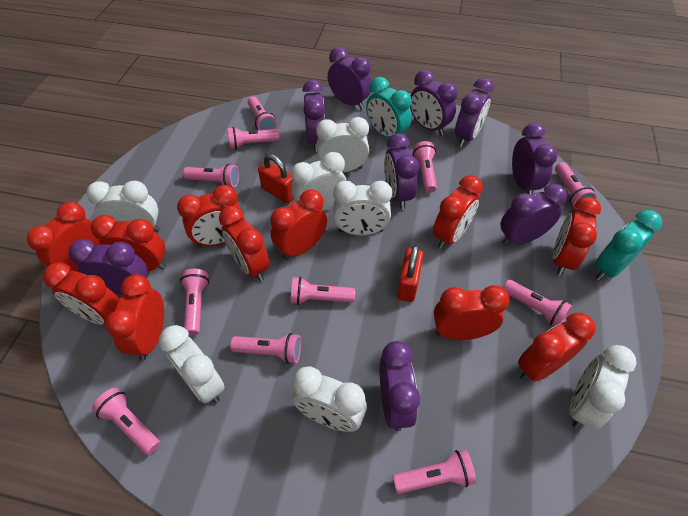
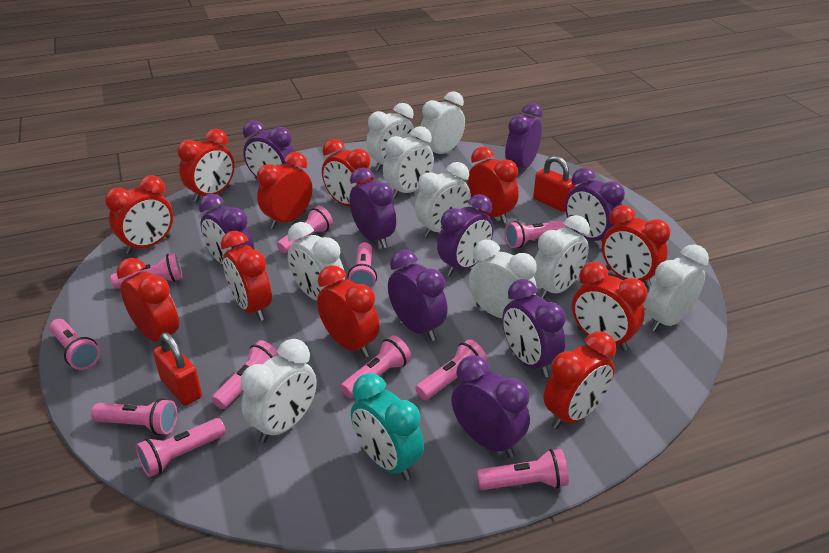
turquoise clock: [366,77,412,138] [595,210,662,281] = 2 -> [351,373,424,481] = 1
white clock: [86,181,160,232] [159,325,225,404] [291,152,347,211] [292,366,367,432] [316,117,369,172] [333,181,392,235] [570,345,637,429] = 7 -> [241,339,317,443] [288,222,345,301] [366,103,416,171] [383,126,434,199] [415,162,471,238] [420,91,465,154] [469,240,536,318] [534,215,590,299] [645,244,709,332] = 9

